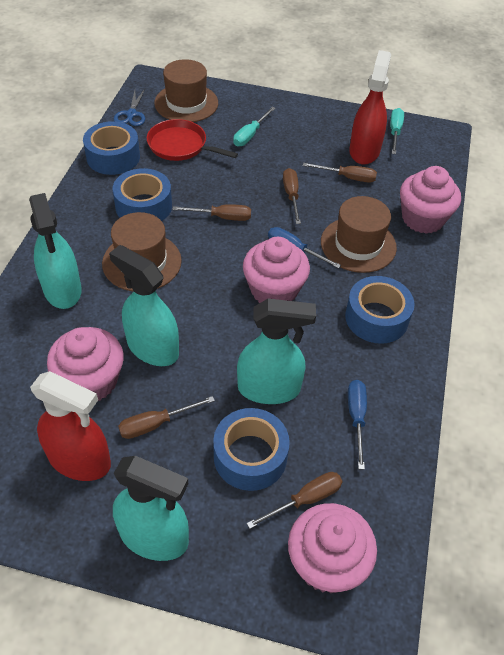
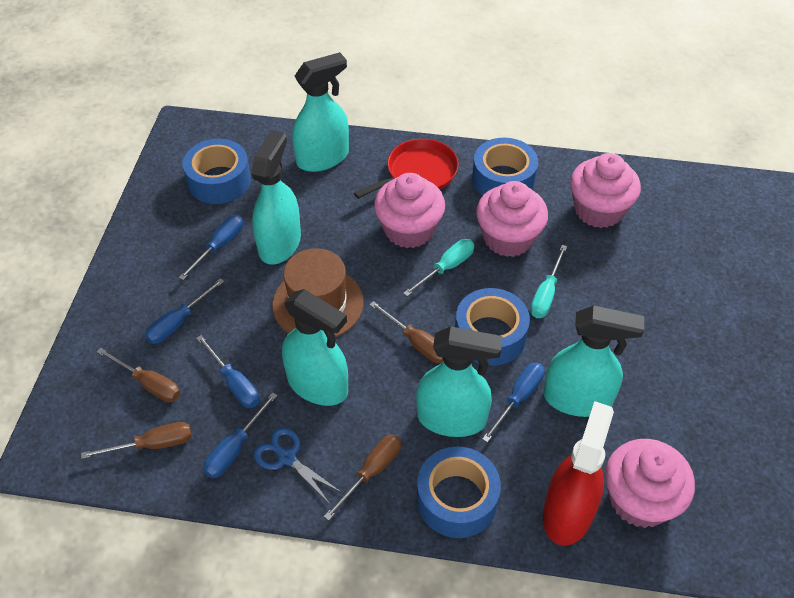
blue screwdriver: [268,227,341,268] [348,380,367,470] = 2 -> [145,278,224,344] [179,215,243,280] [196,335,259,408] [203,392,277,478] [482,363,544,443] = 5
brown hat: [102,212,182,292] [154,59,218,122] [321,196,397,273] = 3 -> [272,248,364,337] = 1
brown screwdriver: [118,396,215,439] [172,204,251,221] [247,472,343,529] [283,168,301,224] [303,163,377,183] = 5 -> [81,422,192,459] [97,348,180,402] [324,434,401,520] [369,301,443,363] = 4
red spray bottle: [30,371,111,481] [349,50,391,165] = 2 -> [543,401,614,546] = 1
turquoise spray bottle: [29,193,82,309] [109,245,179,366] [113,456,189,561] [237,298,316,404] = 4 -> [251,130,301,265] [282,289,348,406] [292,52,349,172] [416,326,502,437] [544,305,644,417] = 5

